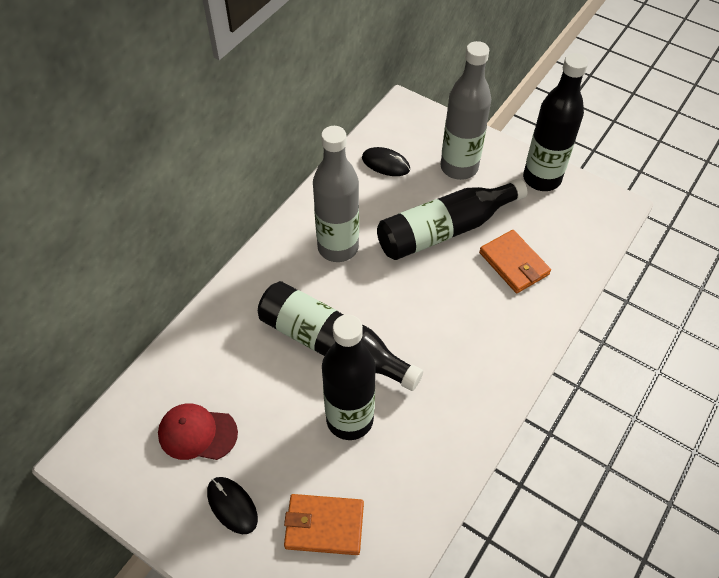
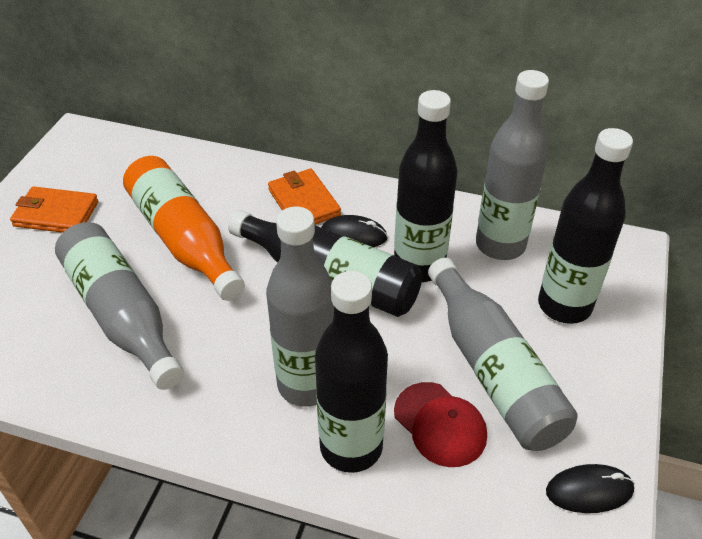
grey bottle: [313,126,359,262] [440,41,491,180] = 2 -> [55,222,184,390] [266,206,334,407] [428,258,578,451] [476,70,549,260] = 4
orange bottle: none = 0 -> [123,156,245,301] = 1

